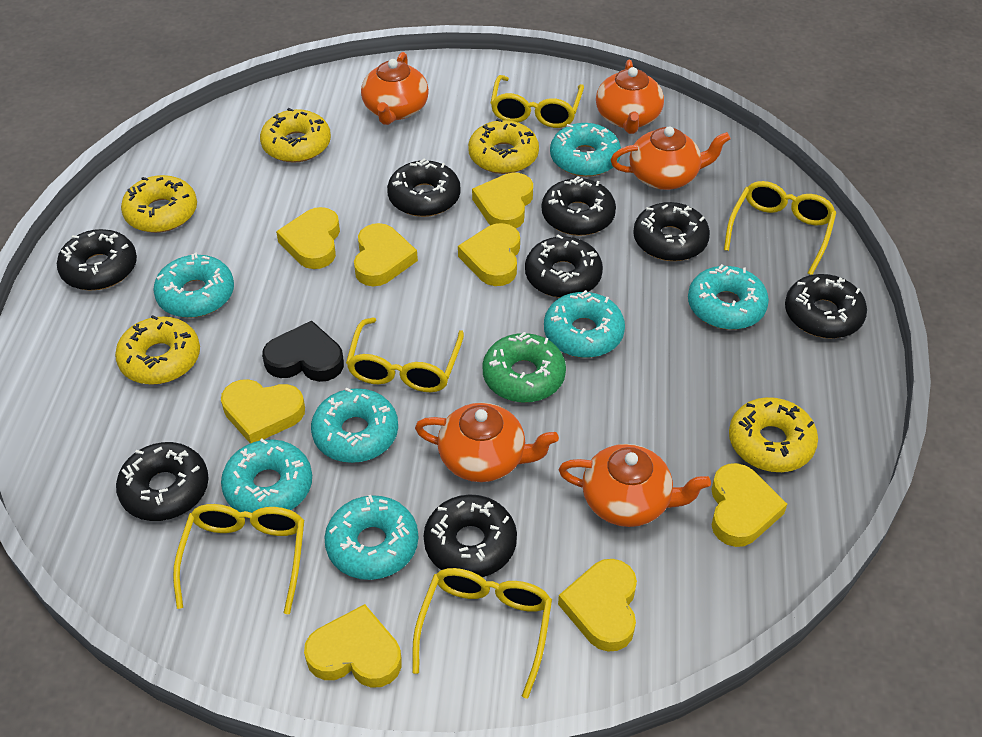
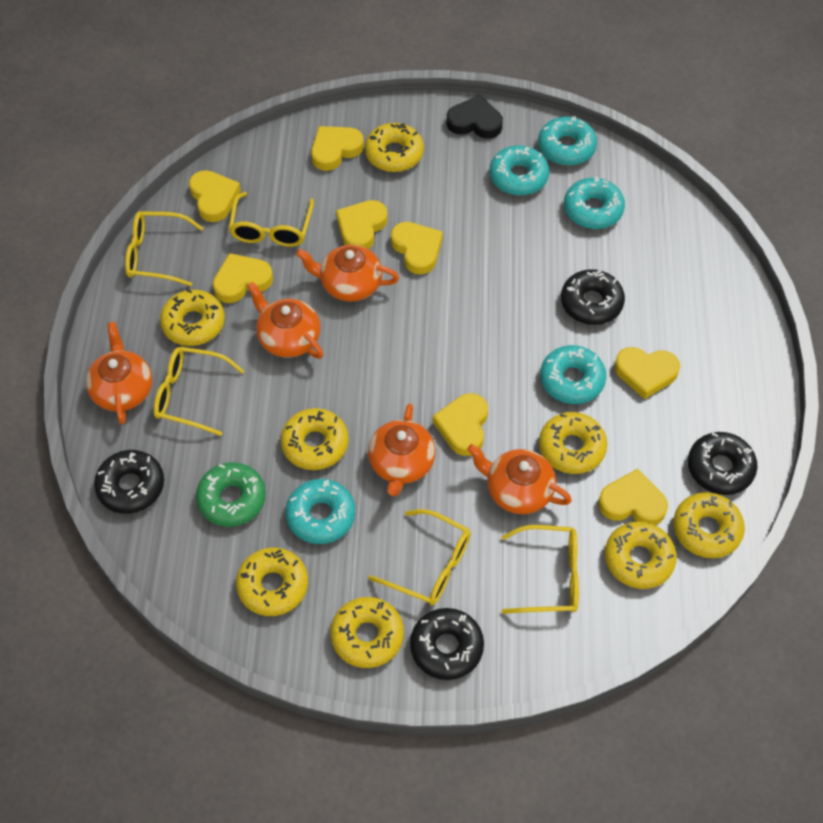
black donut: [57,229,137,290] [116,442,209,521] [387,159,461,217] [424,494,517,577] [525,234,603,298] [542,176,616,236] [633,202,710,261] [785,274,867,339] = 8 -> [94,450,164,514] [410,608,484,680] [561,269,625,325] [688,432,758,495] = 4
turquoise donut: [153,252,234,318] [221,439,312,513] [311,387,398,463] [325,495,418,580] [544,290,625,358] [550,123,621,177] [688,264,769,330] = 7 -> [285,479,355,544] [490,145,549,195] [538,116,597,165] [540,345,606,404] [564,177,625,229] = 5
yellow donut: [115,315,200,385] [121,175,197,233] [260,108,331,163] [468,118,539,174] [729,397,818,472] = 5 -> [160,289,225,346] [236,548,308,616] [281,408,349,470] [330,597,404,668] [365,123,424,172] [539,412,607,474] [605,521,677,589] [673,492,745,558] = 8

